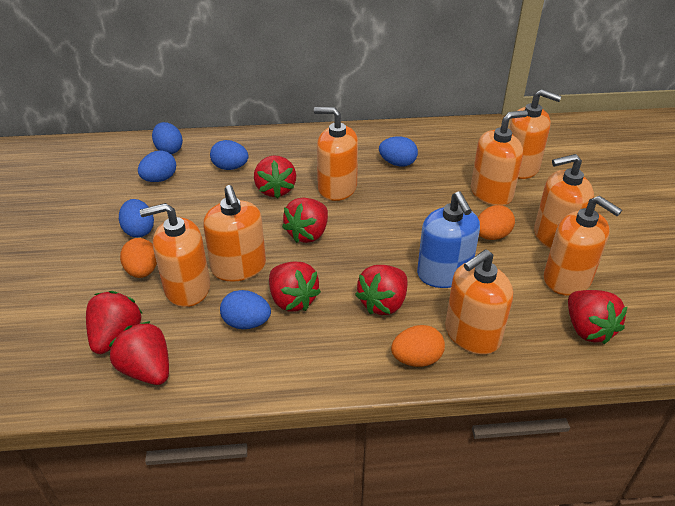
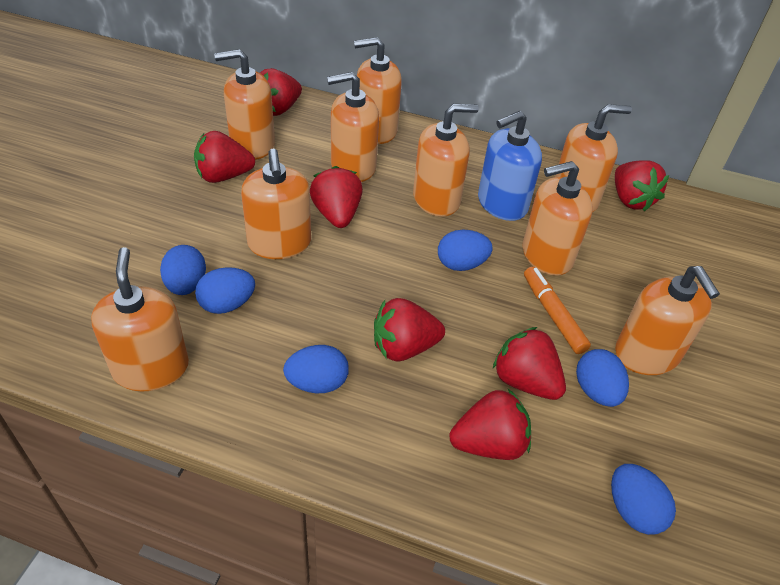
orange egg: [120,238,157,278] [391,325,445,367] [478,205,515,240] = 3 -> none = 0
orange marker: none = 0 -> [524,267,591,354] = 1
orange soap dispenser: [140,203,210,307] [203,185,266,282] [314,107,358,201] [445,249,513,355] [471,110,528,206] [509,89,561,179] [534,154,594,250] [544,196,622,296] = 8 -> [91,247,189,391] [214,49,275,160] [241,149,311,259] [327,72,379,182] [354,37,402,144] [413,104,479,217] [523,161,593,276] [555,104,632,212] [615,266,720,375] = 9

